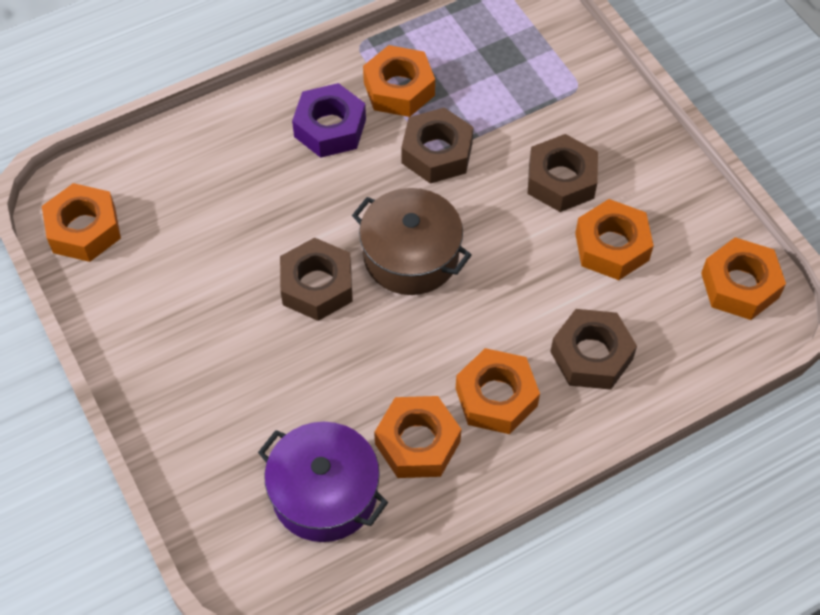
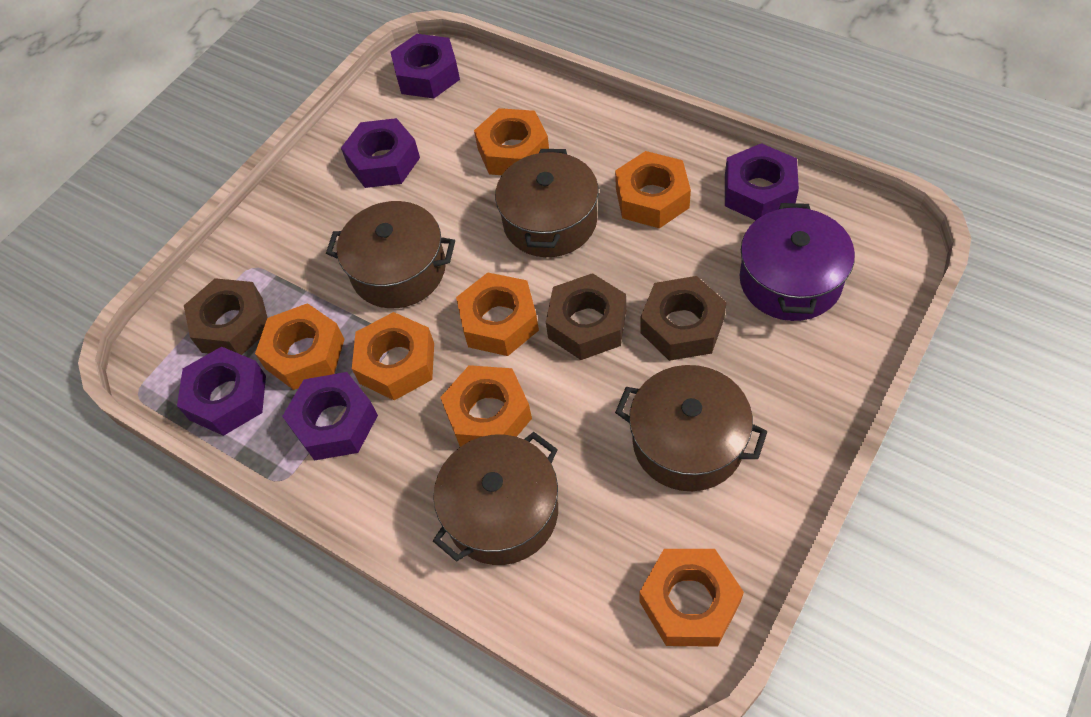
brown nut: [280,237,353,321] [401,108,474,184] [528,134,598,212] [550,309,637,390] = 4 -> [184,278,267,355] [546,273,626,360] [640,276,727,361] = 3
brown pot: [352,188,471,295] = 1 -> [326,201,455,308] [433,432,558,565] [495,149,599,257] [615,365,767,491] = 4
orange nut: [42,183,121,262] [363,45,435,117] [374,396,461,478] [456,348,540,434] [575,199,654,280] [701,237,786,320] = 6 -> [255,303,345,390] [352,312,434,400] [440,365,532,447] [456,273,539,356] [474,108,549,175] [615,151,691,228] [640,549,744,647] = 7
purple nut: [292,83,366,158] = 1 -> [177,347,266,436] [282,372,378,461] [341,118,420,188] [390,34,460,99] [725,143,799,220] = 5

